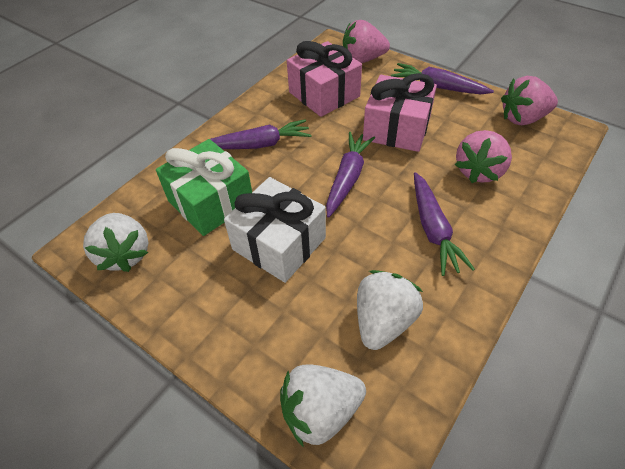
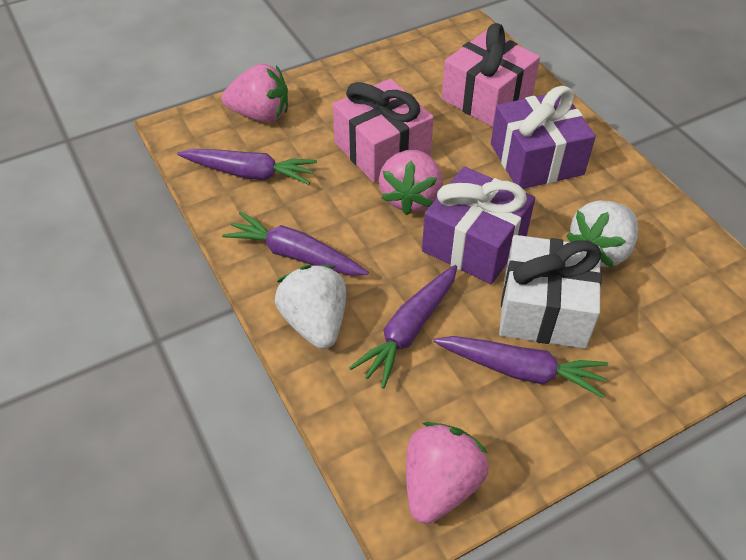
green gift: [156,139,252,236] = 1 -> none = 0
purple gift: none = 0 -> [422,166,535,284] [491,86,596,189] = 2
white strawberry: [83,213,149,272] [280,365,366,447] [357,270,423,350] = 3 -> [275,265,346,349] [566,200,638,267] = 2

